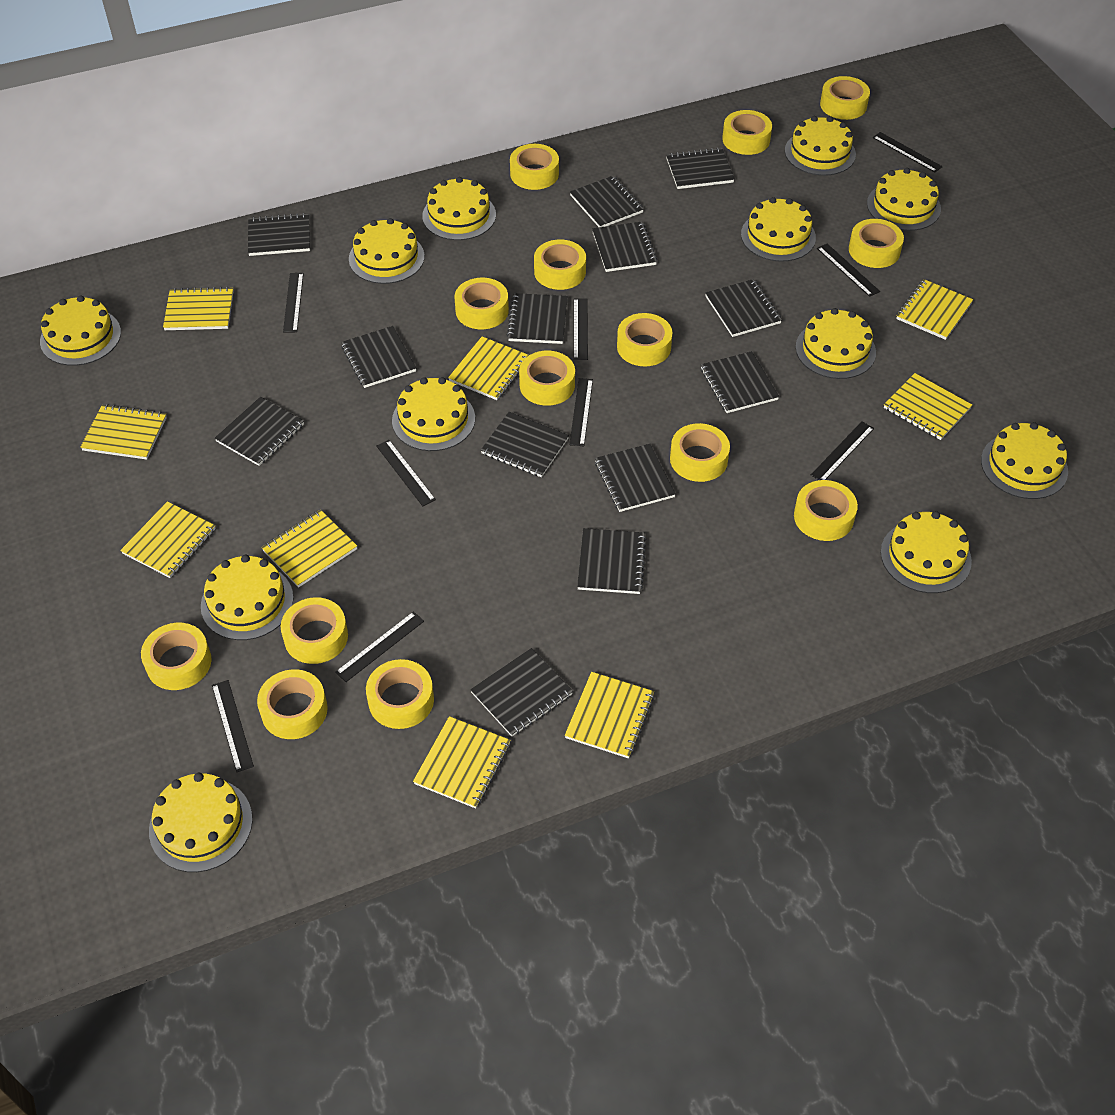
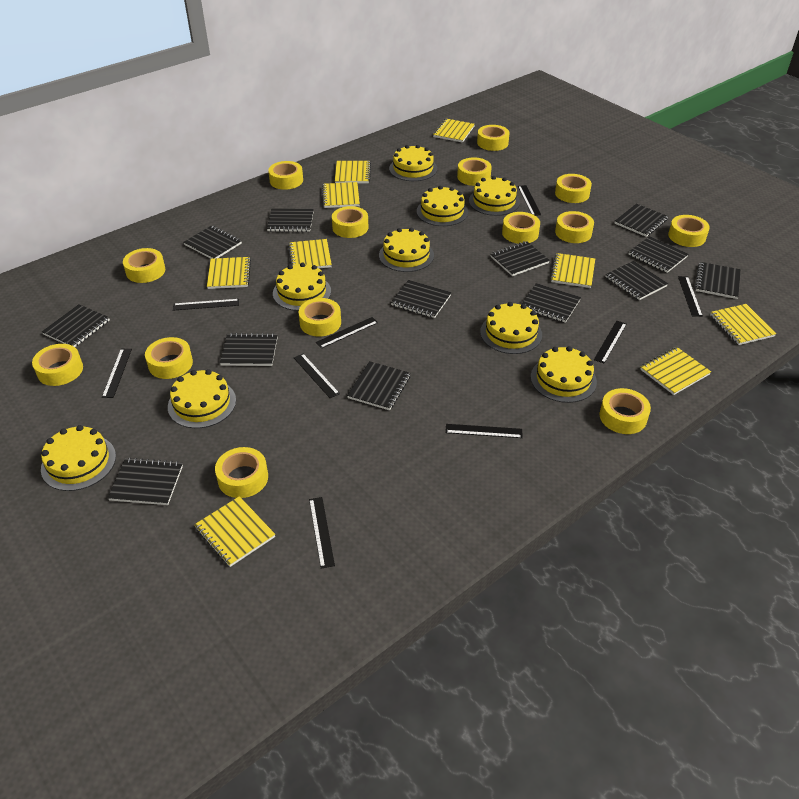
yellow cake: [40,295,121,366] [149,772,253,872] [201,555,293,640] [349,218,425,284] [392,377,475,451] [422,177,496,240] [741,197,816,262] [785,116,856,176] [796,308,876,379] [867,168,941,231] [881,511,972,593] [981,422,1068,499] = 12 -> [41,425,116,491] [168,369,236,428] [273,263,331,311] [379,228,434,272] [389,145,437,181] [417,186,468,226] [469,176,520,216] [480,302,542,354] [531,346,597,403] = 9

